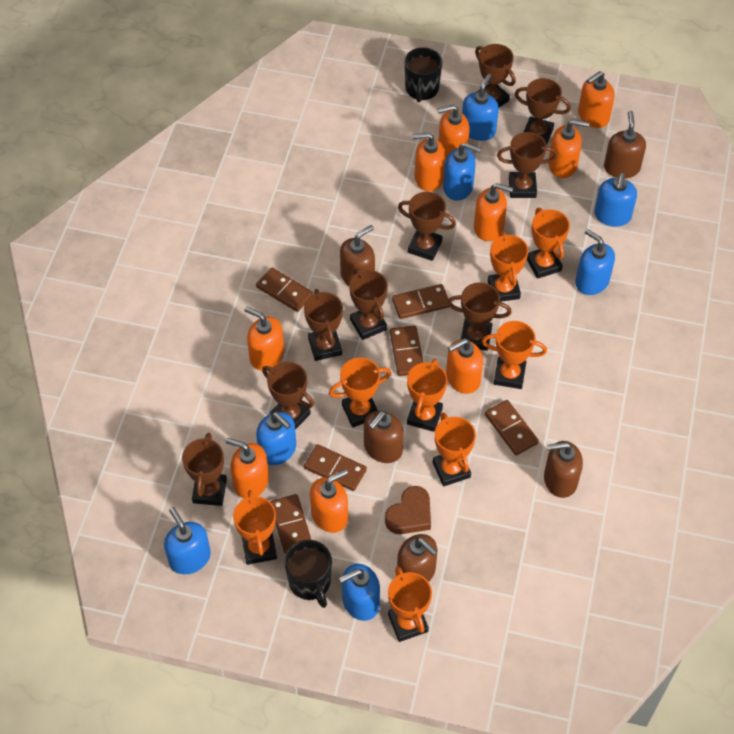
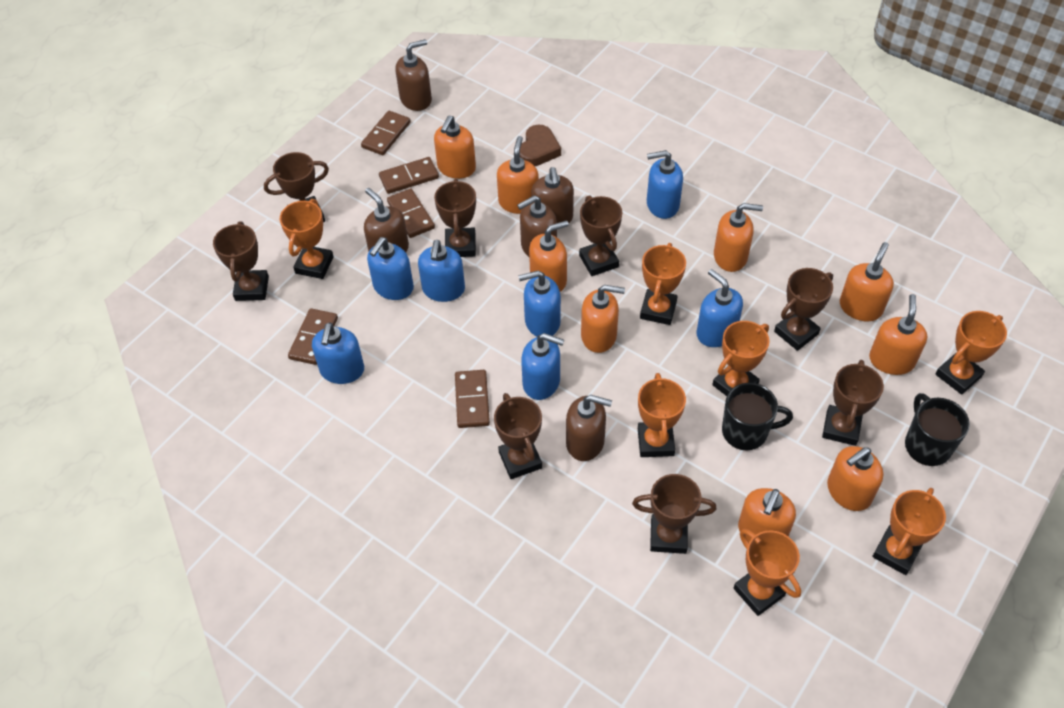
brown domino: [256,268,313,312] [270,494,311,554] [304,444,367,491] [390,325,424,376] [392,284,449,319] [485,400,539,455] = 6 -> [288,308,338,365] [361,111,411,155] [379,157,439,194] [387,189,435,238] [455,370,490,428] = 5
brown trophy: [182,433,227,506] [262,362,314,430] [304,289,343,361] [349,269,388,340] [398,192,456,261] [448,282,512,351] [475,44,516,107] [497,132,557,198] [515,78,571,145] = 9 -> [213,221,269,301] [264,152,329,222] [434,179,476,257] [494,393,542,479] [579,195,622,276] [632,474,716,554] [774,268,833,351] [822,360,884,446] = 8
orange trophy: [233,490,277,565] [329,357,391,427] [388,566,432,642] [407,359,447,432] [433,413,476,486] [482,321,547,389] [488,232,528,302] [527,208,570,279] = 8 -> [280,199,334,279] [638,373,686,457] [640,243,686,325] [712,321,769,396] [734,529,801,616] [872,488,946,575] [936,311,1007,395] = 7

